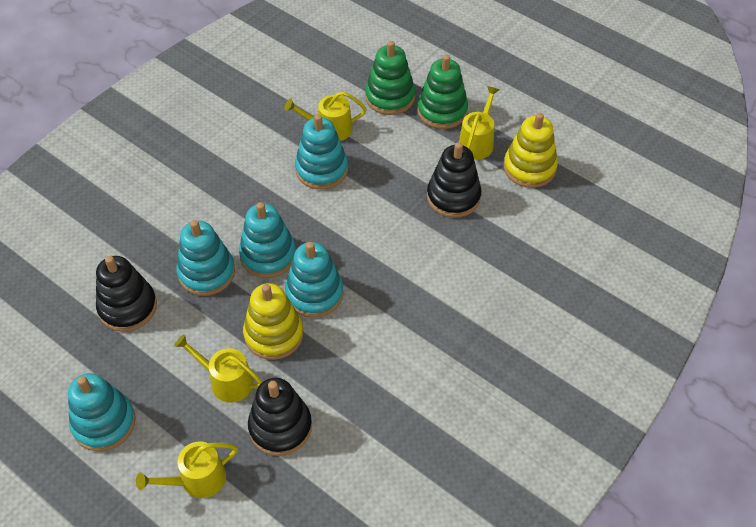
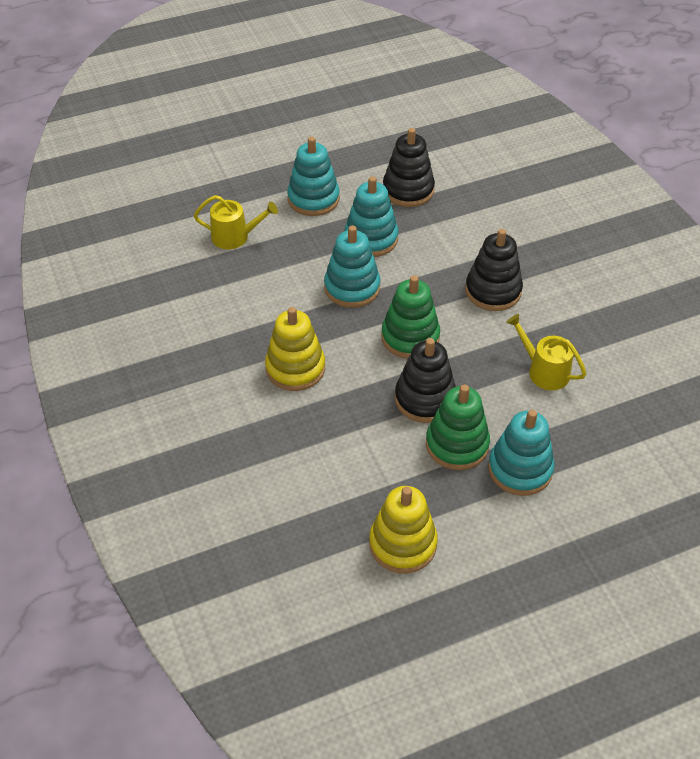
turquoise stacking toy: [68,373,136,451] [176,220,235,296] [239,202,296,278] [285,242,344,318] [295,114,348,189] = 5 -> [287,137,340,216] [324,225,380,308] [344,176,398,257] [488,410,555,496] = 4
yellow watering can: [136,441,238,498] [174,334,262,403] [284,91,366,141] [459,86,499,160] = 4 -> [194,195,278,249] [506,314,586,390] = 2

